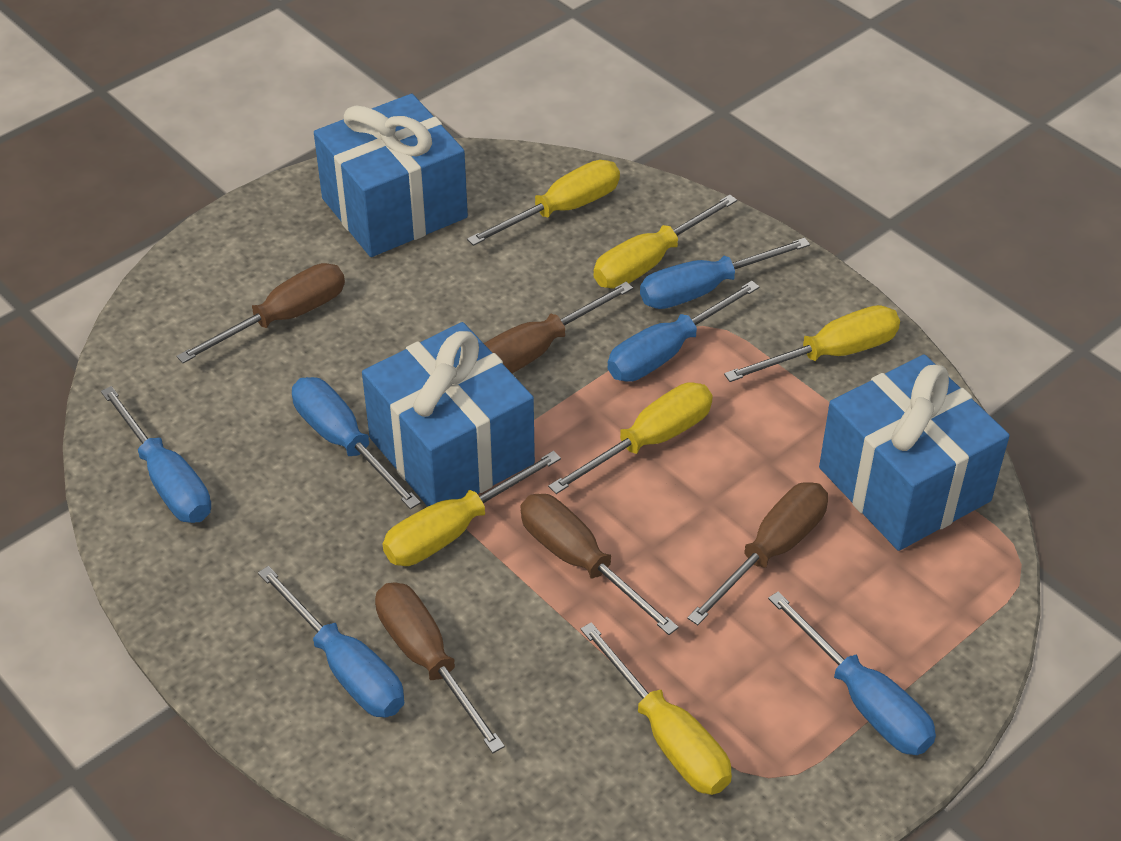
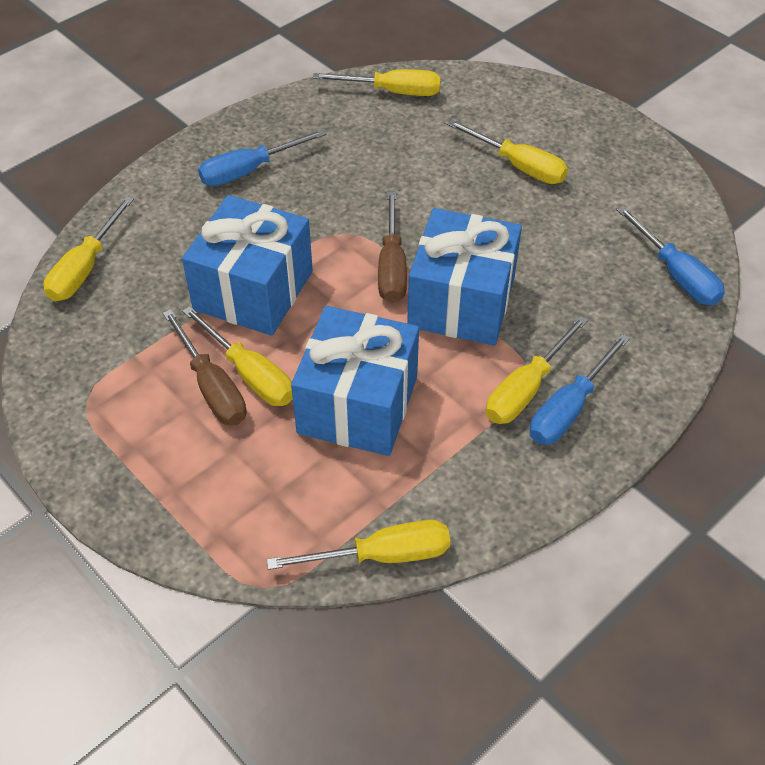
blue screwdriver: [101,386,211,523] [258,566,404,718] [292,377,421,509] [608,281,760,382] [640,238,810,309] [768,591,936,755] = 6 -> [198,129,327,186] [530,334,630,445] [616,206,725,305] = 3
brown screwdriver: [177,263,345,363] [375,582,505,753] [484,282,633,373] [520,494,679,635] [687,482,828,625] = 5 -> [163,309,246,426] [378,191,407,303] = 2

